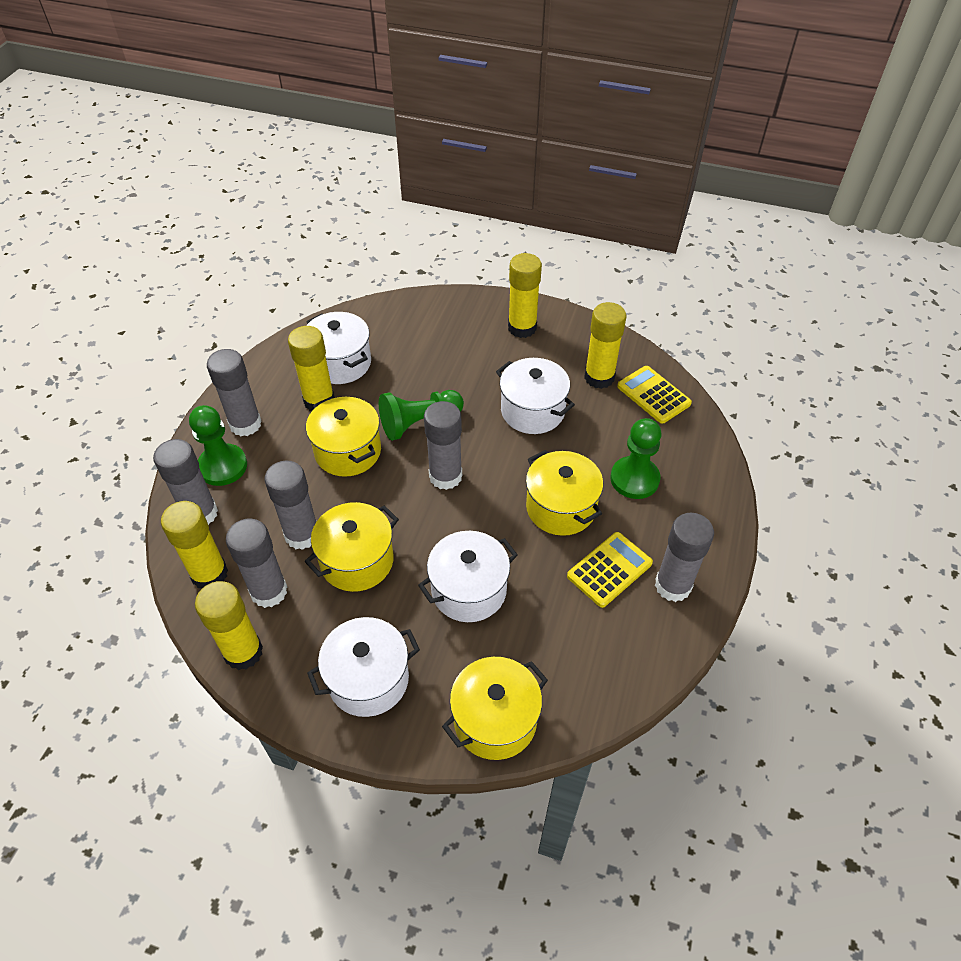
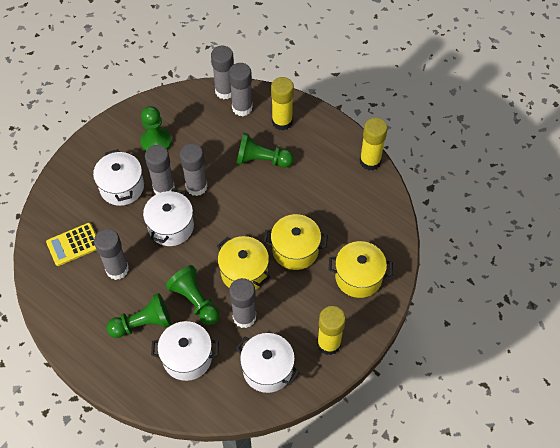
green pawn: [189,405,247,486] [379,390,464,441] [610,418,661,499] = 3 -> [106,293,171,338] [140,106,172,152] [166,265,220,325] [237,133,294,168] = 4
yellow calculator: [567,532,653,608] [617,366,692,424] = 2 -> [46,223,96,266] = 1
yellow glue stick: [161,501,228,588] [195,581,263,670] [288,326,335,411] [508,253,542,338] [584,302,627,389] = 5 -> [271,77,294,130] [317,306,346,355] [360,118,388,170] = 3
yellow pot: [304,502,399,592] [306,397,381,477] [442,657,548,760] [526,450,603,536] = 4 -> [217,236,271,290] [264,214,328,270] [328,241,393,298] = 3

